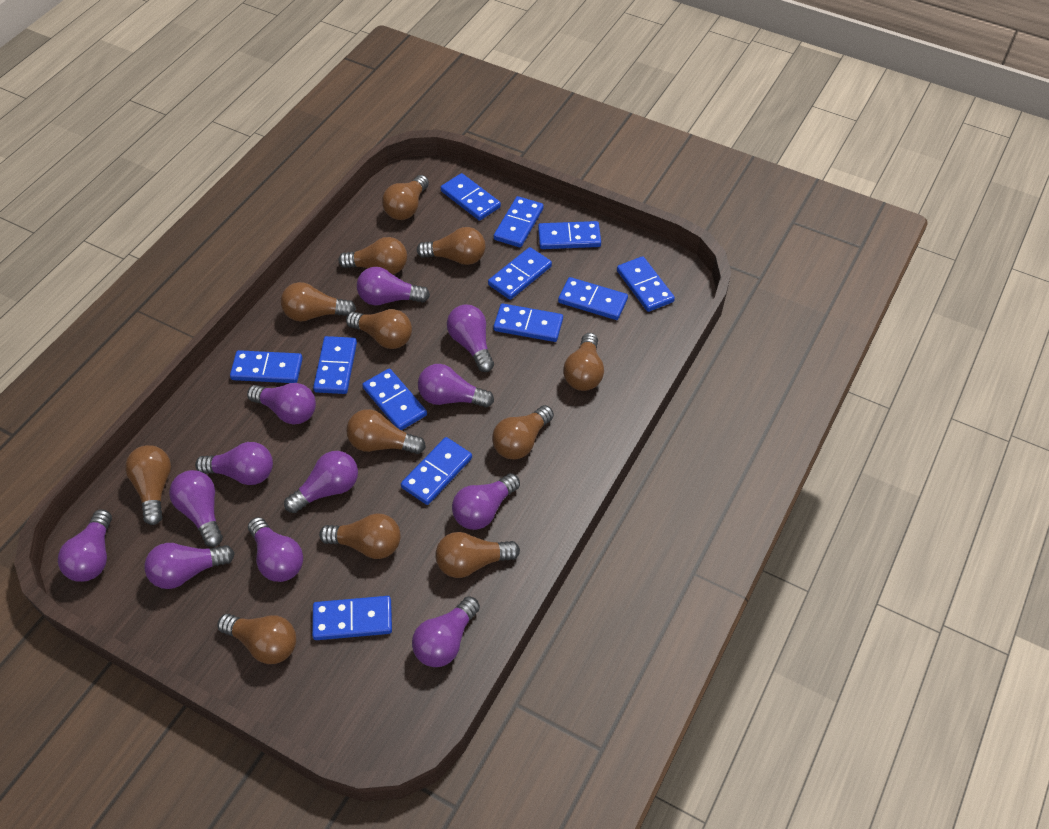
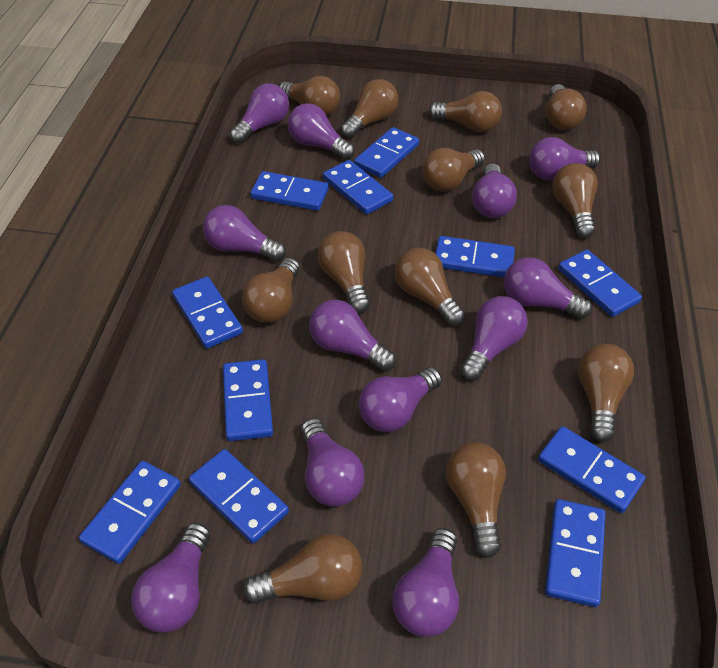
blue domino: [230,350,303,383] [312,596,392,640] [313,336,357,394] [362,368,427,431] [401,437,472,505] [441,173,501,221] [488,247,552,300] [493,303,563,342] [494,196,544,247] [538,221,601,249] [558,277,628,320] [617,256,675,312] = 12 -> [79,461,181,564] [172,276,243,349] [189,449,289,544] [223,359,273,441] [250,171,329,211] [323,160,393,214] [354,127,419,178] [435,236,515,278] [538,426,645,513] [545,499,606,607] [558,250,642,317] = 11

